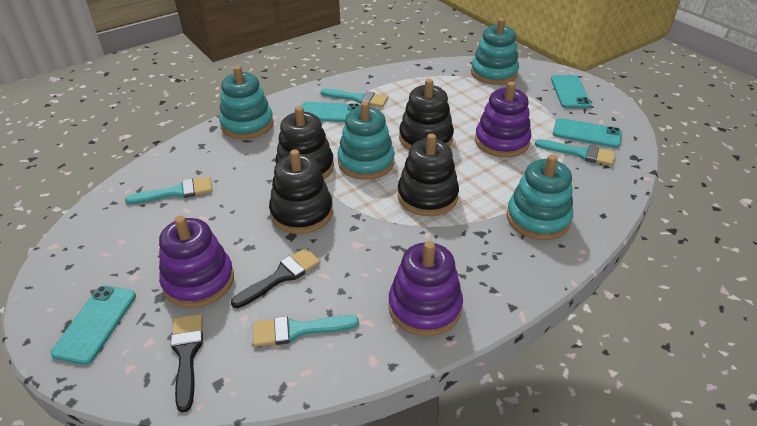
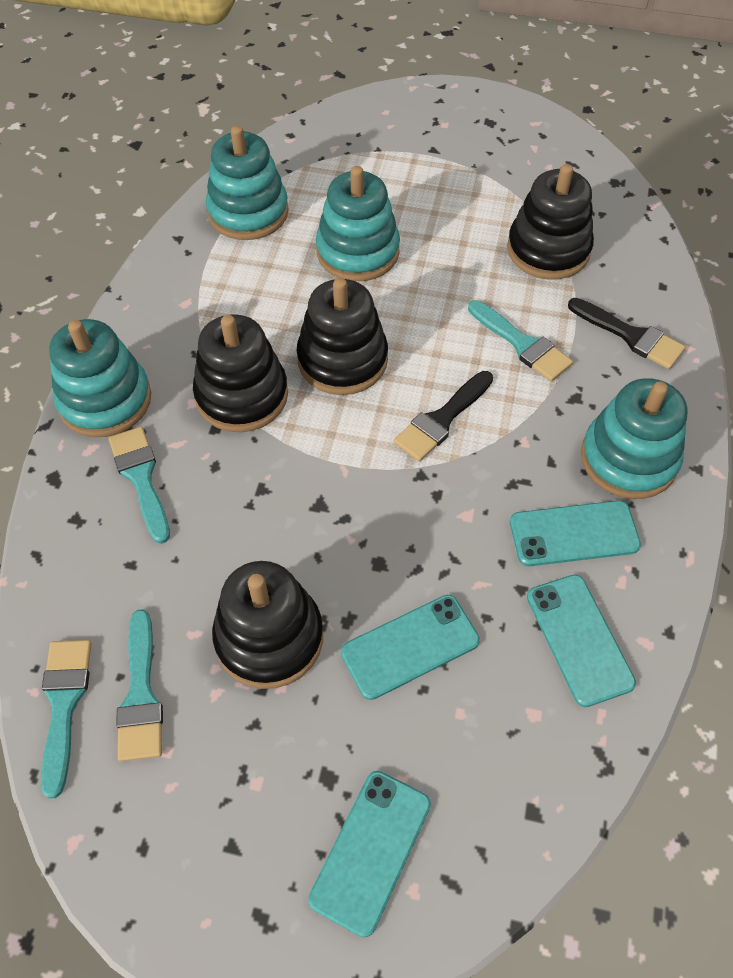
purple stacking toy: [159,216,234,308] [388,241,463,337] [475,82,531,158] = 3 -> none = 0

